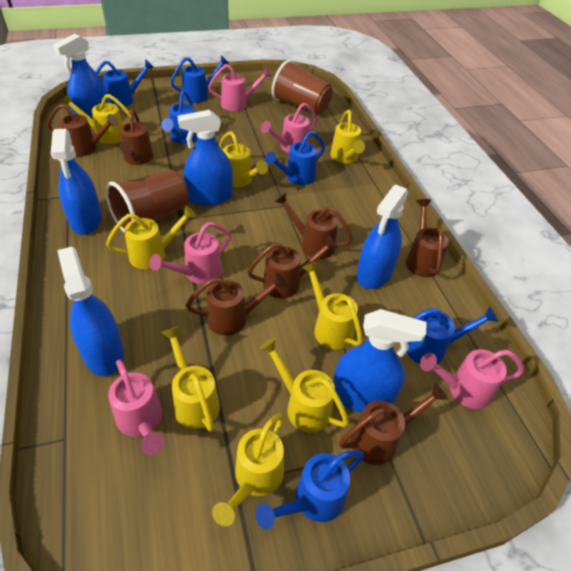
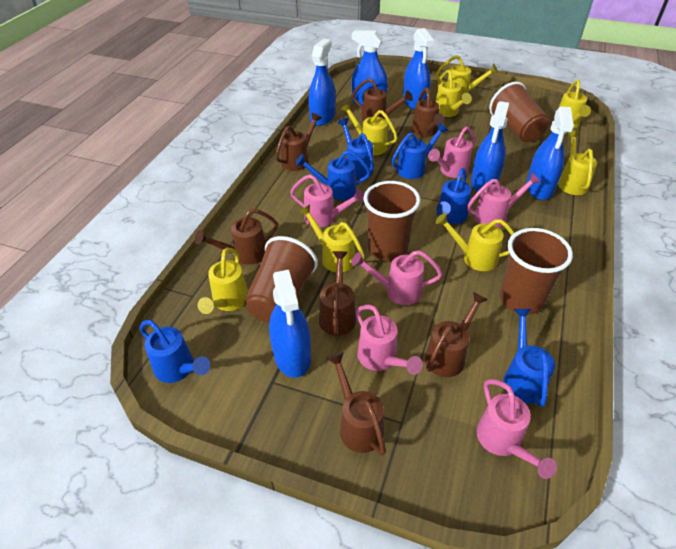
brown cup: [105,170,189,233] [272,60,333,115] = 2 -> [244,236,318,323] [364,181,421,261] [489,82,549,142] [500,228,573,315] = 4
pink watering can: [108,360,164,455] [149,222,231,284] [208,64,272,111] [261,103,317,153] [420,349,524,409] = 5 -> [290,174,364,228] [351,250,442,305] [356,305,423,375] [428,126,476,178] [467,173,541,228] [477,379,557,479] = 6

